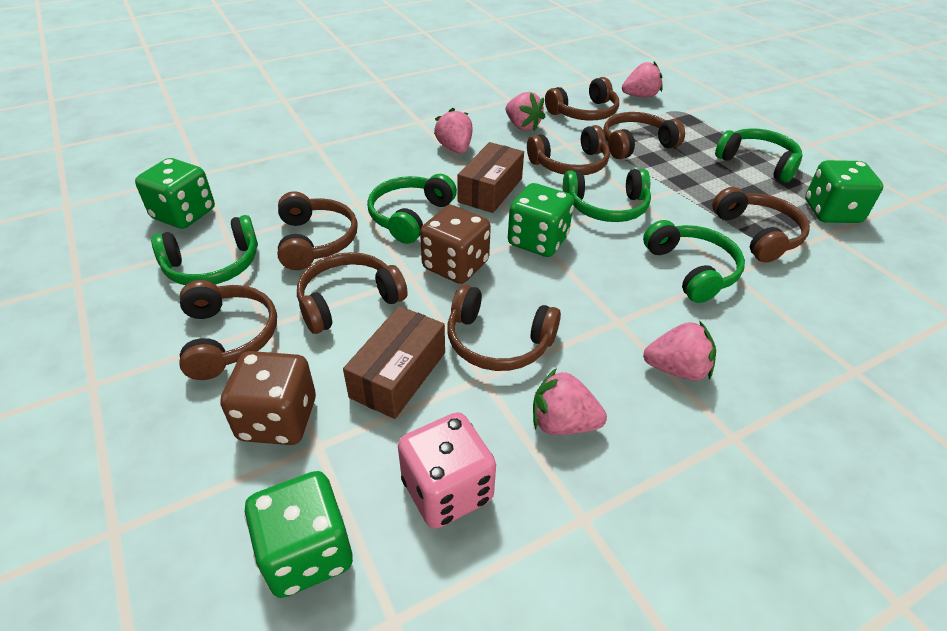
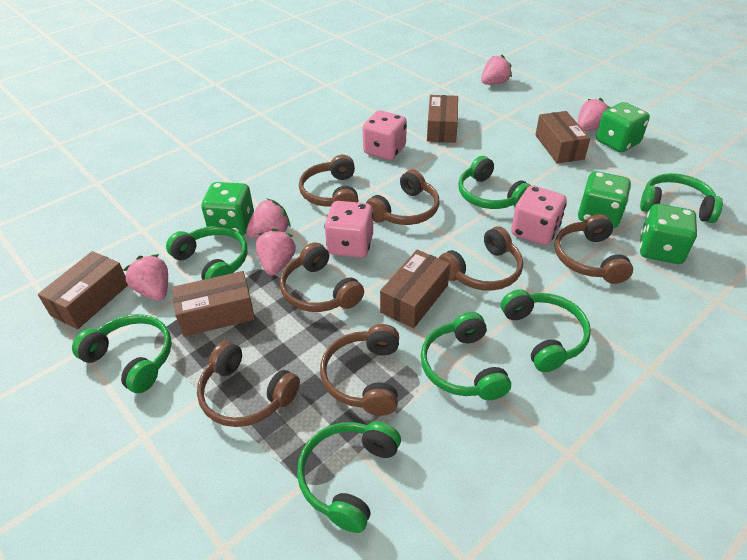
brown box: [343,306,445,419] [458,142,524,213] = 2 -> [38,251,128,329] [172,271,255,337] [380,250,450,328] [427,95,458,143] [535,111,590,163] = 5
brown dice: [220,351,316,445] [420,205,491,284] = 2 -> none = 0
brown headphones: [179,280,277,380] [278,191,358,270] [297,252,408,334] [447,284,561,371] [527,125,610,175] [545,77,619,121] [603,112,685,159] [712,187,810,263] = 8 -> [197,341,300,427] [280,242,364,312] [299,155,358,207] [320,324,399,416] [366,170,439,225] [439,226,523,291] [554,214,633,284] = 7
green headphones: [151,215,258,285] [367,174,457,244] [563,169,651,222] [643,220,745,303] [715,128,802,182] = 5 -> [72,314,172,393] [166,226,247,280] [297,422,401,533] [421,312,511,400] [458,156,531,209] [501,289,591,372] [640,173,723,223] = 7
pink dice: [398,412,496,529] = 1 -> [324,201,373,258] [363,110,407,160] [511,186,566,245] = 3

